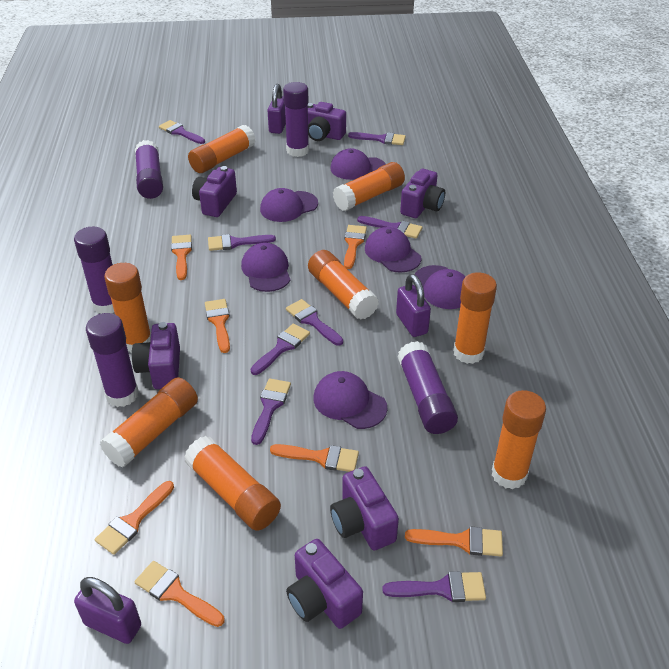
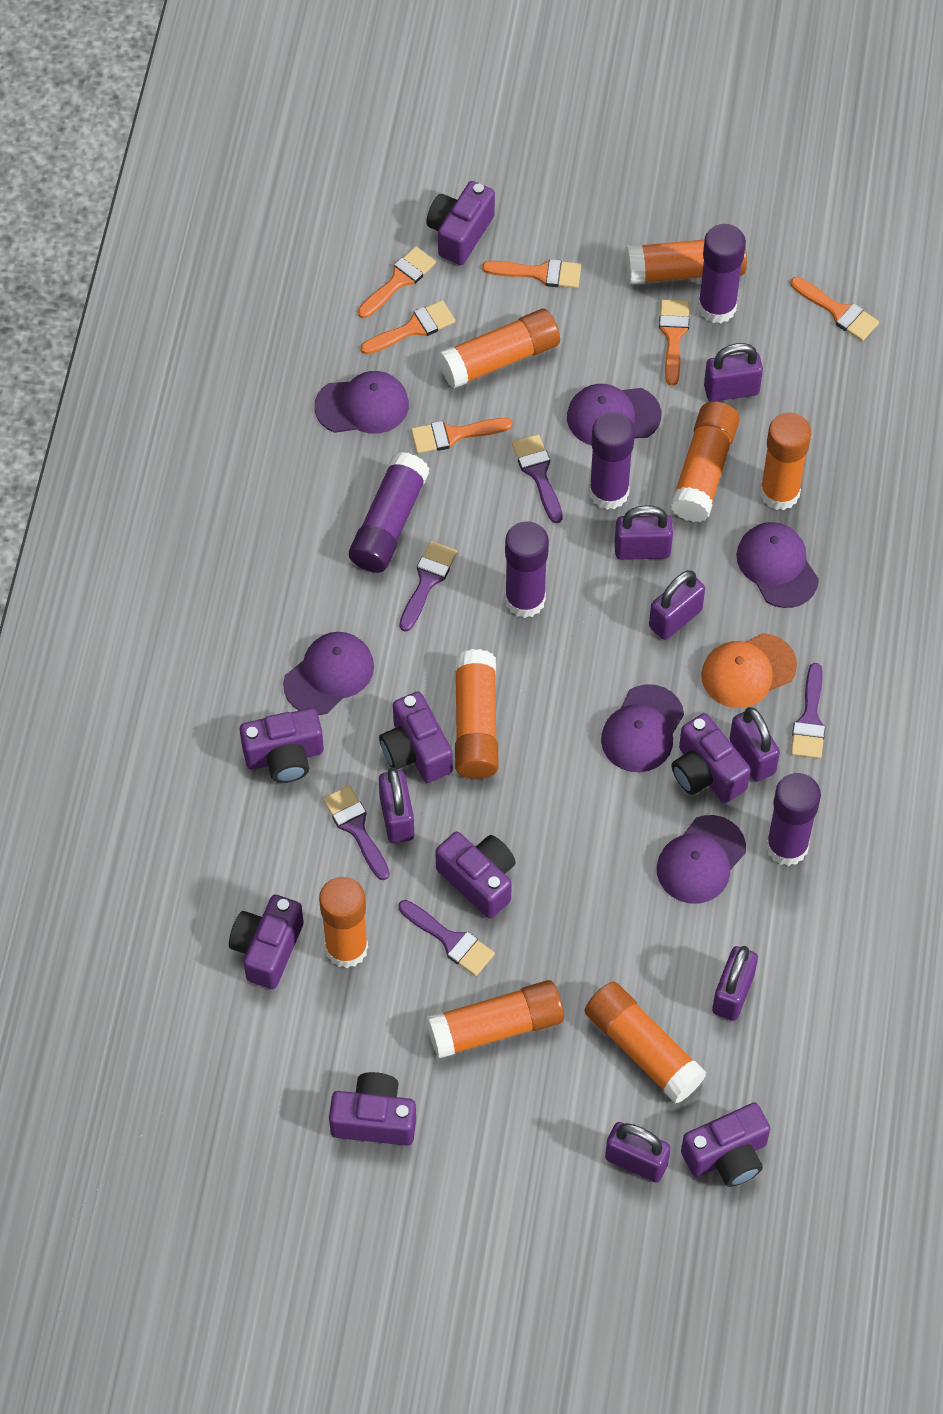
orange brush: [95,481,174,555] [135,561,225,627] [171,235,192,280] [205,299,230,353] [270,444,359,472] [344,225,367,269] [405,527,503,556] = 7 -> [358,246,436,318] [360,300,456,355] [411,418,513,453] [482,259,581,288] [659,299,689,386] [790,277,879,341] = 6
orange cap: none = 0 -> [701,633,797,708] = 1
purple brush: [159,120,205,144] [208,234,276,251] [251,324,310,375] [251,378,291,445] [286,299,343,346] [348,132,406,145] [357,216,422,239] [382,571,486,602] = 8 -> [323,785,390,880] [399,541,457,632] [399,900,495,976] [512,434,563,523] [791,663,825,759] = 5
purple camera: [132,322,180,389] [192,166,237,217] [286,539,363,629] [308,102,346,141] [330,466,399,550] [400,169,445,218] = 6 -> [229,895,304,989] [240,708,324,783] [329,1072,416,1146] [379,692,453,783] [426,181,495,265] [435,832,516,918] [672,713,751,803] [681,1103,770,1187] = 8
purple padlock: [74,577,141,644] [268,84,286,134] [396,274,431,337] = 3 -> [379,768,414,843] [605,1122,671,1183] [615,505,673,560] [649,570,705,640] [704,343,763,402] [712,946,758,1021] [729,707,780,781] = 7

